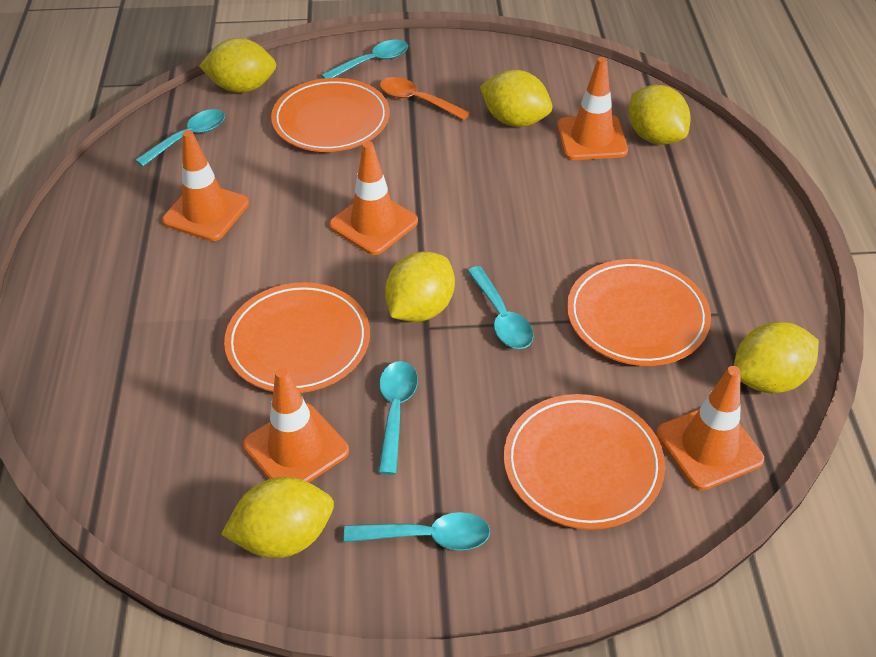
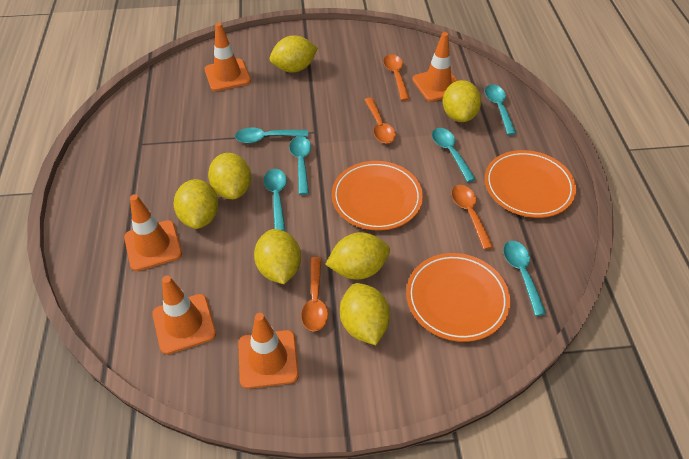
orange plate: [224,282,370,393] [271,78,390,152] [504,394,665,530] [567,259,711,366] = 4 -> [332,161,423,231] [406,253,510,342] [485,150,576,218] = 3
orange spoon: [380,77,470,120] = 1 -> [301,257,328,331] [364,98,396,143] [383,54,410,101] [452,185,493,250] = 4
turquoise spoon: [135,109,225,167] [321,40,408,79] [344,512,490,550] [378,361,418,475] [467,266,534,349] = 5 -> [235,128,308,143] [264,169,287,231] [289,136,311,195] [432,128,476,182] [485,85,516,135] [503,241,546,316] = 6
yellow lemon: [199,38,276,93] [221,477,334,558] [385,252,455,322] [480,70,552,127] [628,85,691,145] [734,322,819,393] = 6 -> [174,179,219,229] [208,153,251,199] [254,229,301,284] [270,35,318,72] [325,232,390,279] [340,283,390,345] [443,80,481,122] = 7

